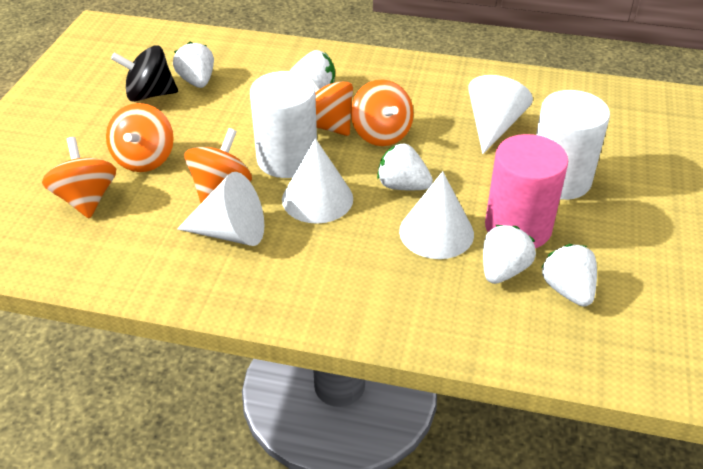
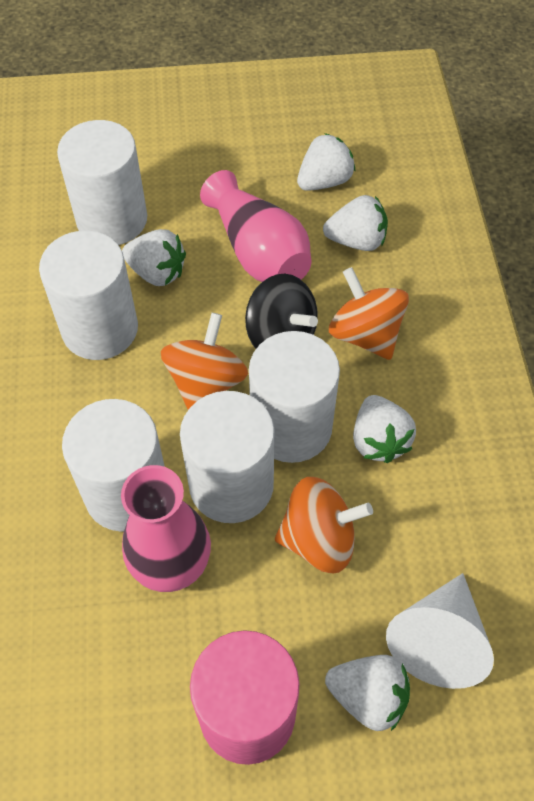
orange spinning top: [42,137,116,219] [106,103,174,172] [184,128,252,203] [303,72,353,136] [351,79,414,146] = 5 -> [161,313,248,410] [275,477,373,574] [329,267,409,360] = 3
pink vase: none = 0 -> [121,465,211,592] [200,170,311,282] = 2
white cone: [177,172,264,246] [282,138,353,224] [399,171,474,259] [468,75,533,154] = 4 -> [386,573,494,689] = 1
white cylinder: [250,71,317,178] [536,90,610,200] = 2 -> [39,230,138,360] [57,120,147,245] [62,399,165,532] [180,391,275,523] [249,331,340,463] = 5

